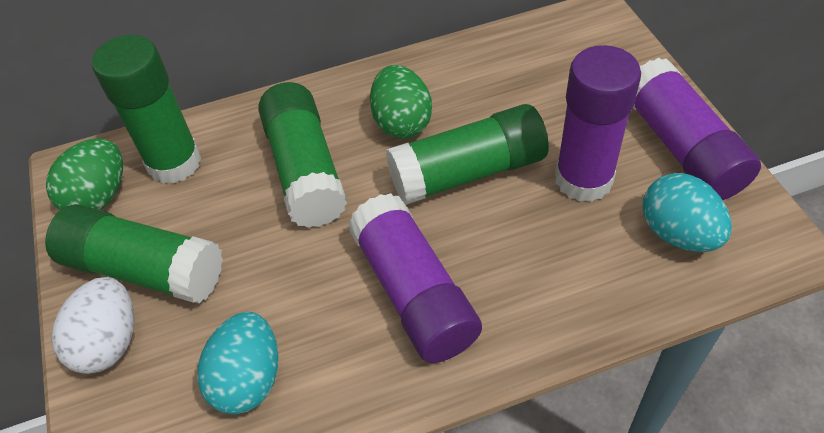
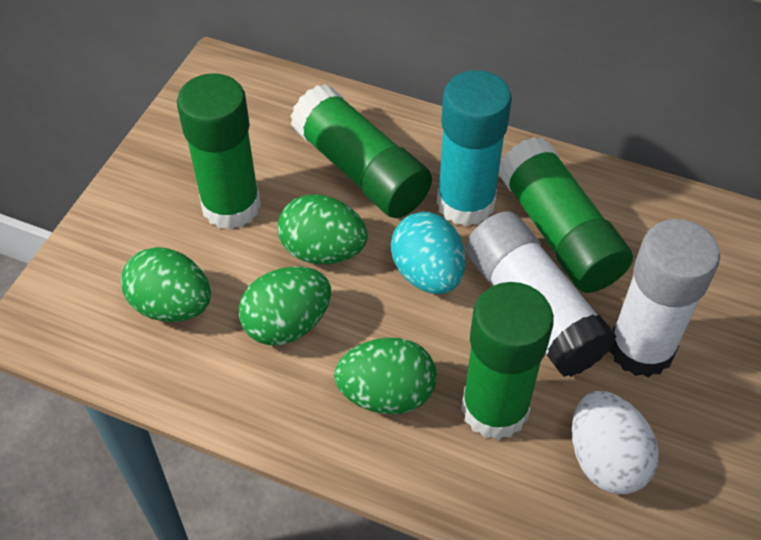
green egg: [46,138,123,210] [370,65,432,139] = 2 -> [121,247,211,322] [239,266,331,345] [278,194,368,264] [334,338,436,414] = 4
purple glue stick: [348,193,482,363] [555,45,641,202] [633,58,761,200] = 3 -> none = 0
turquoise egg: [197,312,278,414] [643,173,732,252] = 2 -> [391,212,465,294] = 1
turquoise glue stick: none = 0 -> [437,70,512,226] = 1
white glue stick: none = 0 -> [466,211,617,377] [610,219,720,377] = 2

